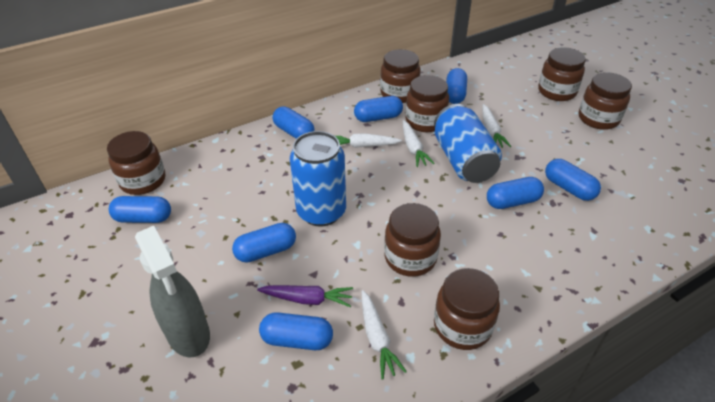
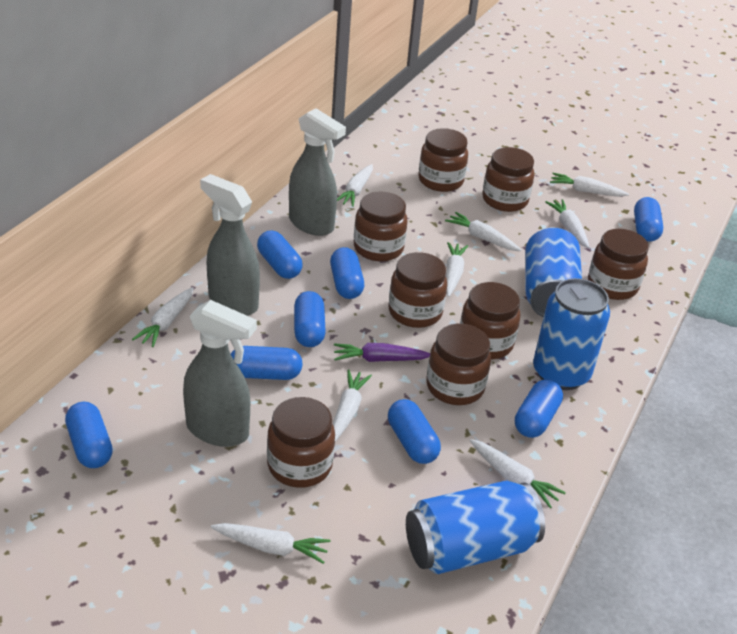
blue can: [290,131,346,226] [434,104,502,183] = 2 -> [406,481,545,574] [525,227,582,318] [533,278,610,390] = 3
brown jar: [107,131,165,195] [380,49,421,103] [384,203,441,277] [405,75,449,132] [434,268,500,350] [538,47,586,101] [579,72,632,130] = 7 -> [267,397,335,488] [354,191,408,262] [389,252,447,328] [418,128,468,192] [426,323,491,405] [460,282,520,359] [482,147,534,212] [588,229,649,300] = 8
grey spray bottle: [135,226,210,357] = 1 -> [183,300,257,447] [200,174,260,316] [289,108,346,236] = 3
white carrot: [335,134,402,148] [362,290,407,380] [403,120,435,167] [482,104,511,148] = 4 -> [132,287,194,347] [211,523,330,564] [333,370,372,441] [337,164,373,207] [445,212,521,251] [446,242,468,297] [470,439,566,508] [545,199,589,248] [550,173,629,197] = 9

